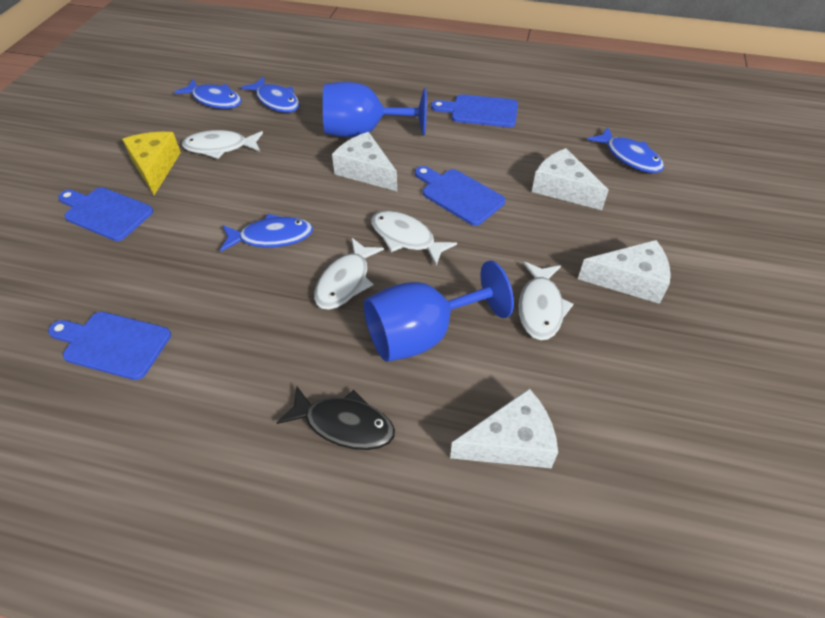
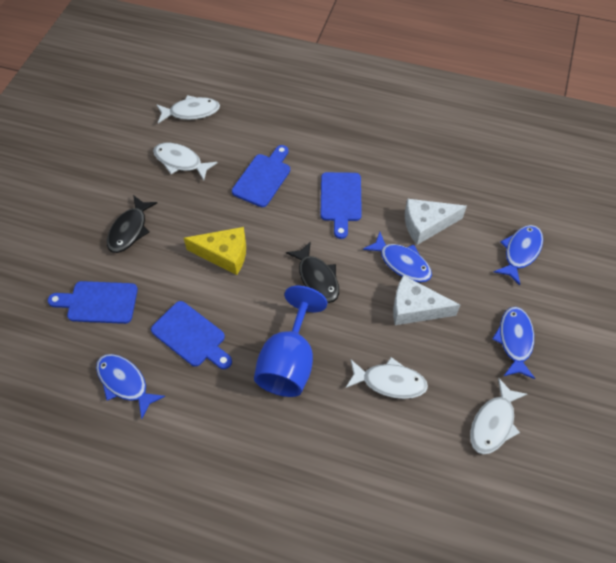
black fish: [277,386,395,450] = 1 -> [107,195,157,253] [286,241,339,303] = 2
blue goblet: [323,82,427,137] [364,260,514,362] = 2 -> [254,286,327,397] = 1
white cheese: [332,132,397,191] [450,389,558,468] [532,148,609,210] [578,240,671,304] = 4 -> [393,275,460,325] [405,199,467,245] = 2

